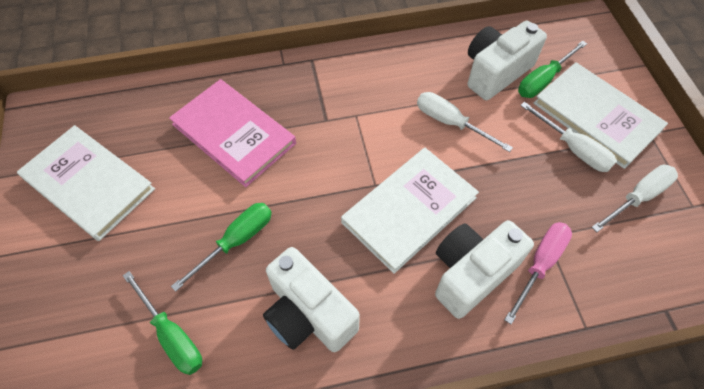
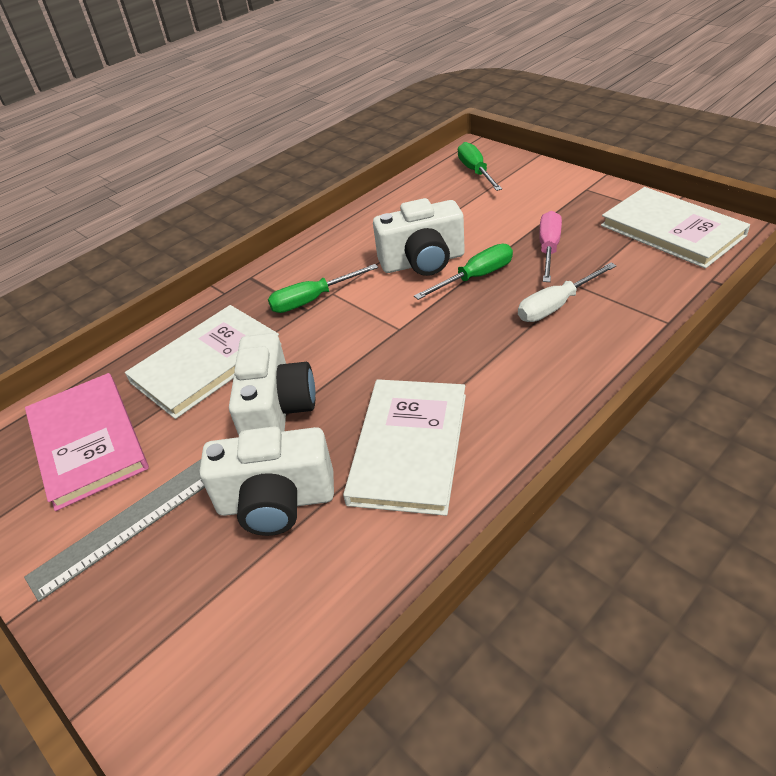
grey ruler: none = 0 -> [24,459,205,602] = 1
white screwdriver: [417,92,513,152] [520,102,617,172] [592,165,678,232] = 3 -> [518,263,617,322] = 1

